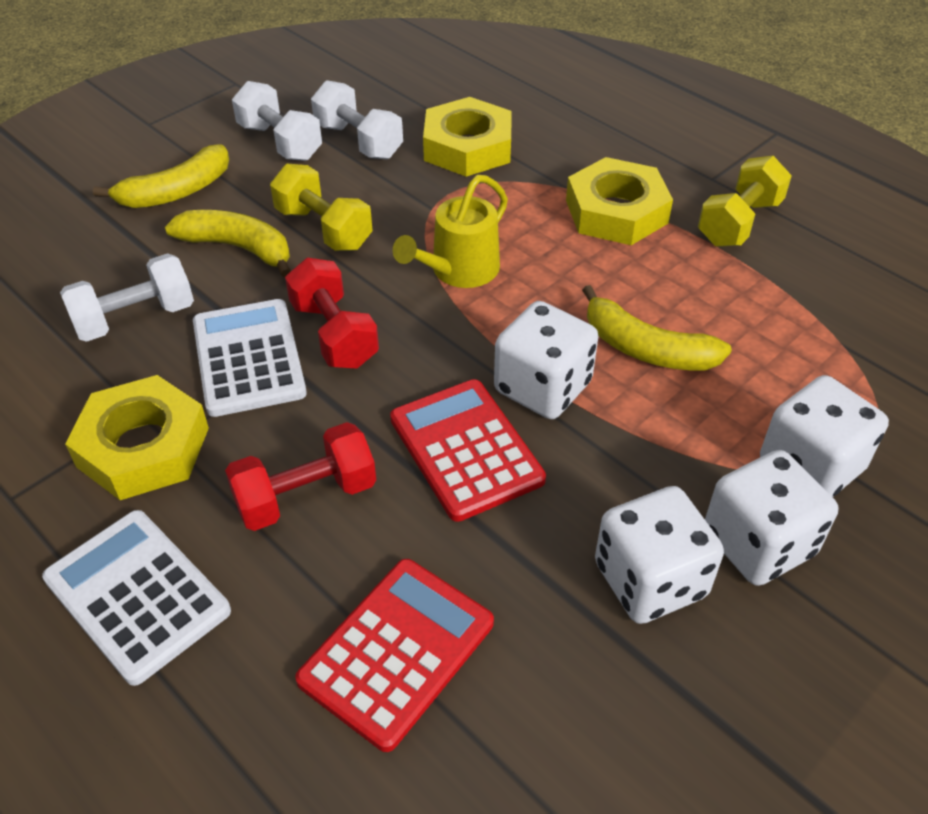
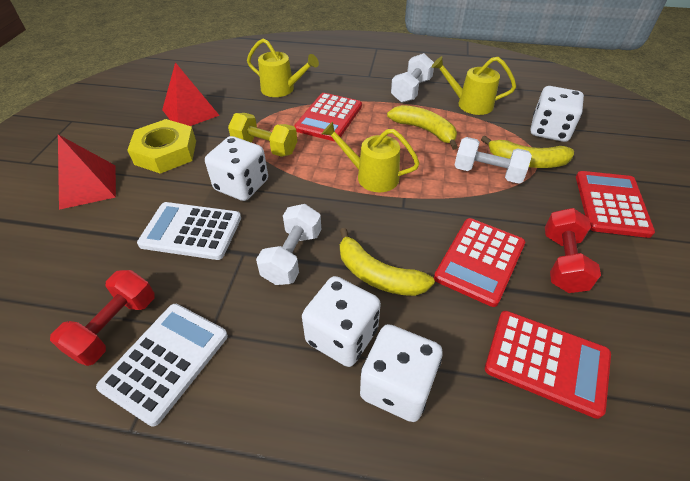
red calculator: [295,559,494,752] [390,379,546,522] = 2 -> [294,93,362,141] [434,218,525,307] [485,311,611,419] [576,171,655,238] = 4
red pyramid: none = 0 -> [58,134,116,210] [162,62,220,126] = 2
yellow dumbbell: [270,163,373,251] [698,156,792,247] = 2 -> [228,113,297,157] = 1
yellow nut: [65,375,209,500] [423,97,512,177] [566,157,673,245] = 3 -> [127,119,196,174] = 1
yellow watering can: [393,175,508,288] = 1 -> [247,38,319,97] [322,122,420,192] [432,56,516,115] = 3

